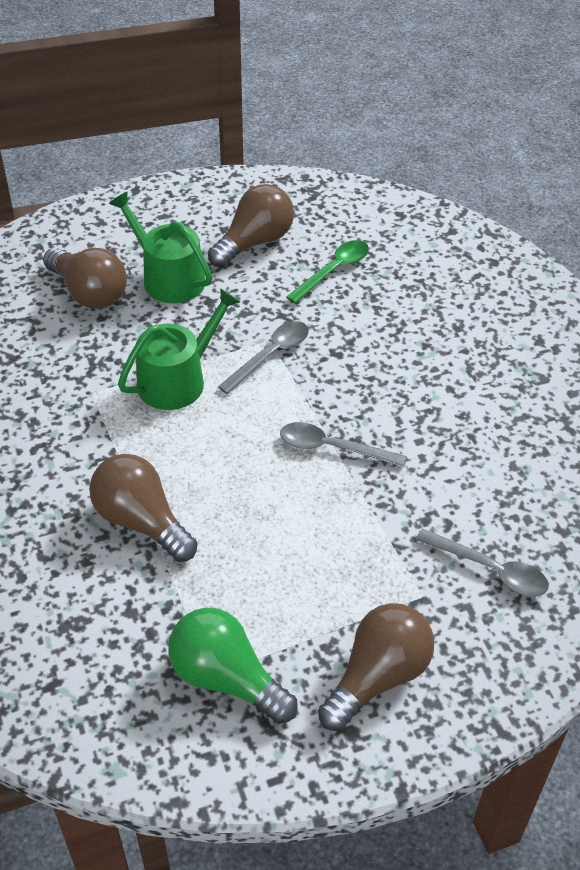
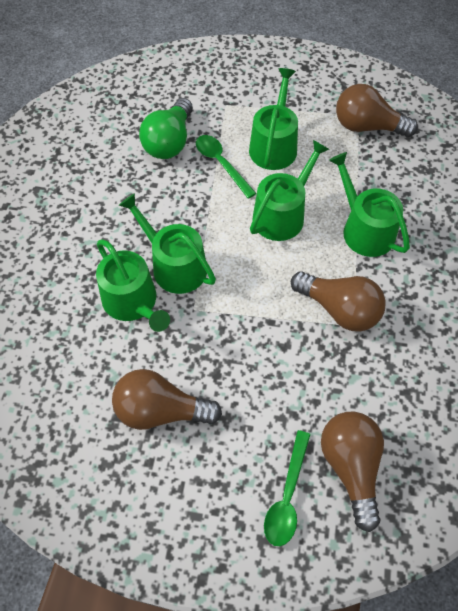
green spoon: [286,240,369,304] = 1 -> [196,135,257,199] [264,430,310,546] = 2
green watering can: [109,191,212,303] [118,288,240,410] = 2 -> [96,239,170,332] [119,193,216,294] [249,68,298,170] [250,140,329,241] [329,152,410,257] = 5
grey spoon: [218,321,309,394] [280,422,406,467] [416,529,549,597] = 3 -> none = 0

